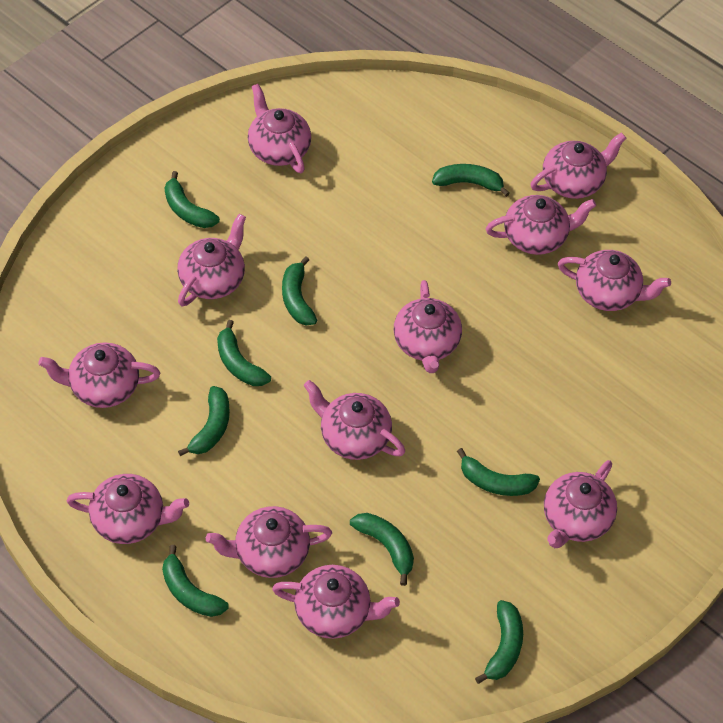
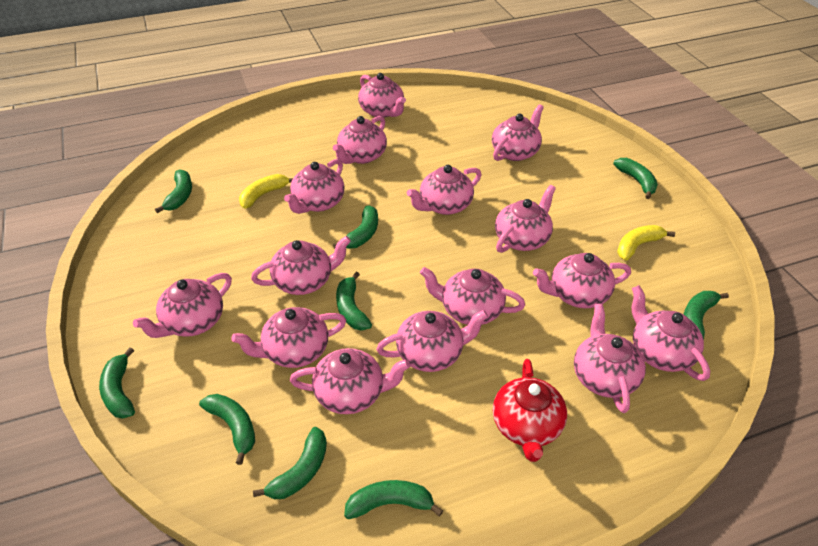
pink teapot: [38,342,160,408] [67,474,189,544] [177,214,246,306] [206,506,332,578] [248,84,311,173] [272,565,400,639] [304,380,405,460] [394,280,462,373] [486,195,596,255] [530,132,626,199] [544,460,617,548] [558,250,671,311] = 12 -> [133,273,232,338] [231,307,346,368] [251,236,351,295] [284,159,344,214] [290,348,410,414] [333,116,387,164] [358,73,406,118] [376,310,488,372] [407,165,481,215] [420,267,525,325] [492,104,544,161] [495,185,556,253] [533,253,631,308] [574,304,646,413] [632,285,710,381] = 15
red teapot: none = 0 -> [493,359,567,462] = 1
yellow banana: none = 0 -> [239,174,293,209] [617,225,675,261] = 2

